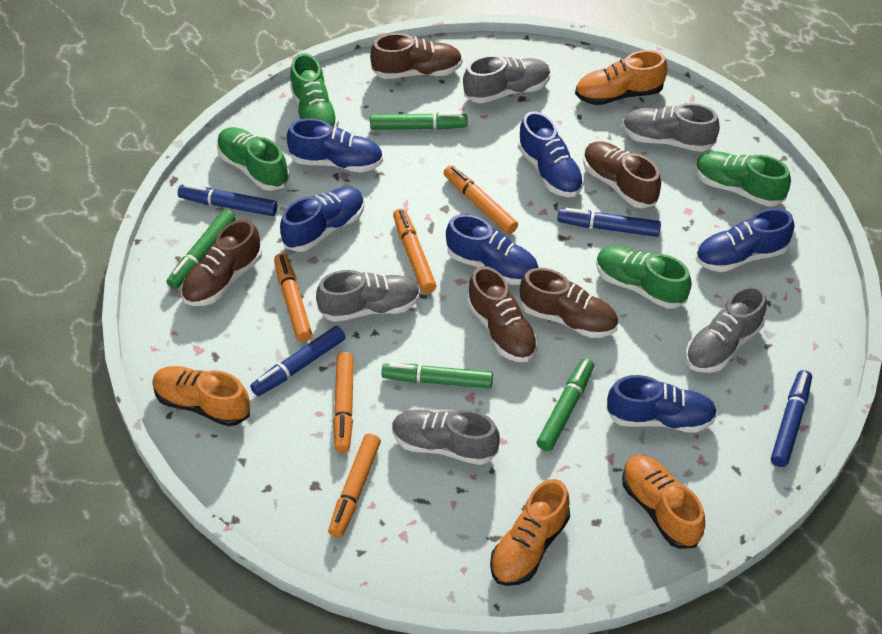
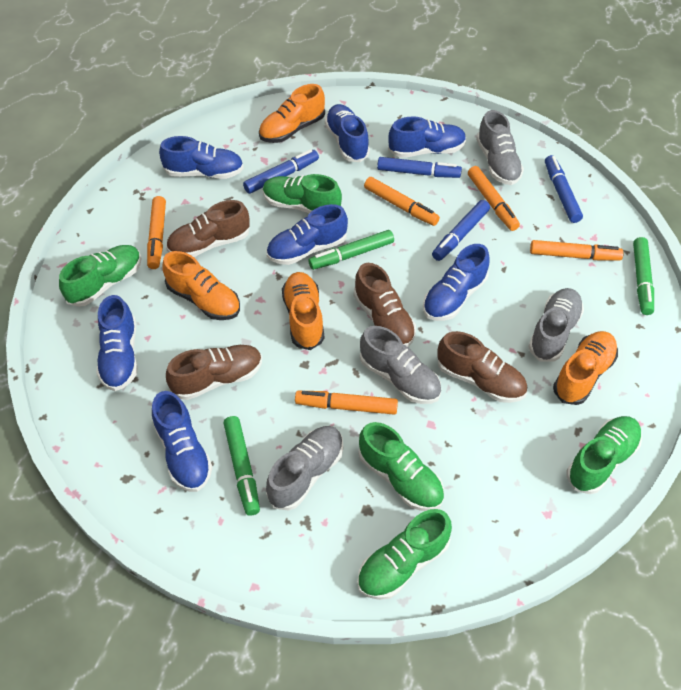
blue shoe: [280,187,365,252] [287,118,383,172] [446,214,539,285] [518,111,584,197] [606,375,717,433] [696,208,794,272] = 6 -> [97,295,138,391] [152,391,213,492] [159,136,244,179] [266,204,348,265] [325,104,370,162] [388,116,466,158] [423,244,489,321] = 7
brown shoe: [181,219,262,306] [370,33,462,79] [467,266,538,362] [520,268,618,338] [583,141,661,208] = 5 -> [166,200,250,257] [166,345,262,400] [354,263,416,347] [437,331,527,403] = 4
green marker: [167,210,236,289] [370,112,467,130] [382,363,493,389] [537,358,594,451] = 4 -> [224,416,260,516] [308,230,394,270] [633,237,654,315] = 3
green shoe: [217,127,290,191] [290,53,339,127] [596,246,692,309] [695,151,791,207] = 4 -> [59,245,142,307] [263,174,342,214] [357,509,452,600] [358,422,444,511] [567,416,642,494] = 5
grey shoe: [316,270,420,322] [392,410,500,465] [463,55,551,104] [623,103,720,152] [686,286,767,373] = 5 -> [266,426,343,511] [360,326,441,404] [476,110,524,185] [528,288,584,362] = 4

